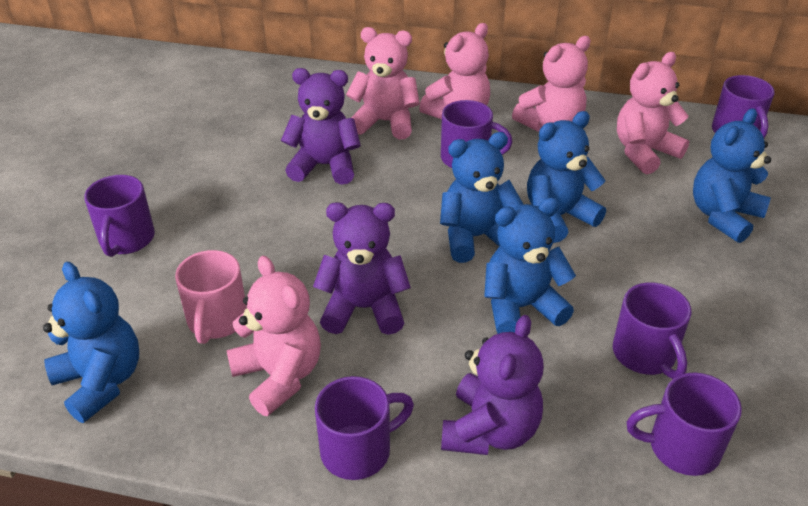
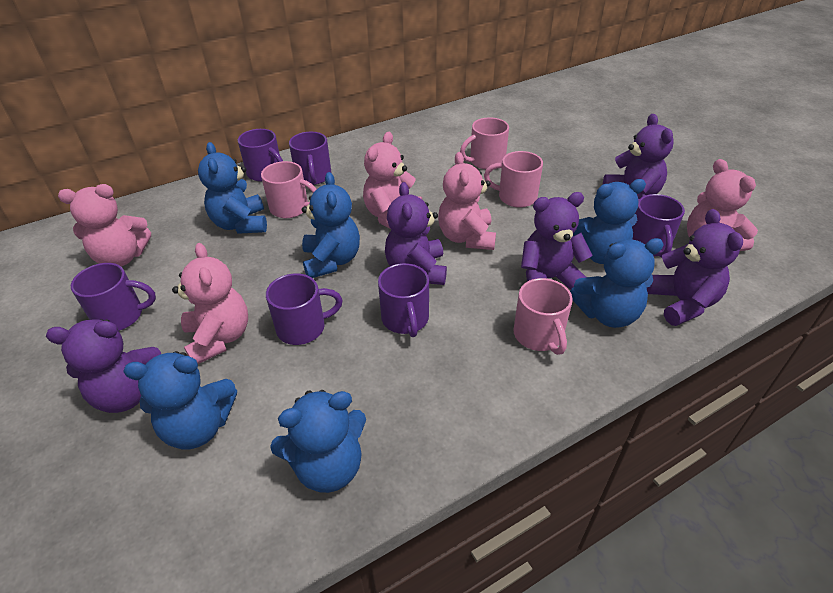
blue teddy bear: [43,262,139,423] [440,132,524,263] [484,197,576,334] [527,111,606,243] [693,108,771,243] = 5 -> [123,351,237,450] [198,142,267,234] [270,390,366,493] [302,172,360,278] [570,238,664,328] [572,179,646,264] = 6
pink mug: [175,250,247,344] = 1 -> [261,161,317,218] [460,117,509,169] [484,151,543,208] [513,278,573,355] = 4
purple teddy bear: [281,68,361,185] [313,202,411,335] [441,315,544,455] = 3 -> [46,319,161,413] [385,182,447,285] [521,192,593,290] [603,114,674,201] [647,209,743,326] = 5

